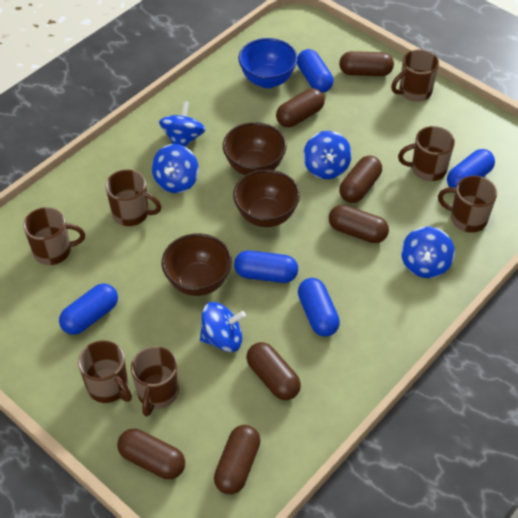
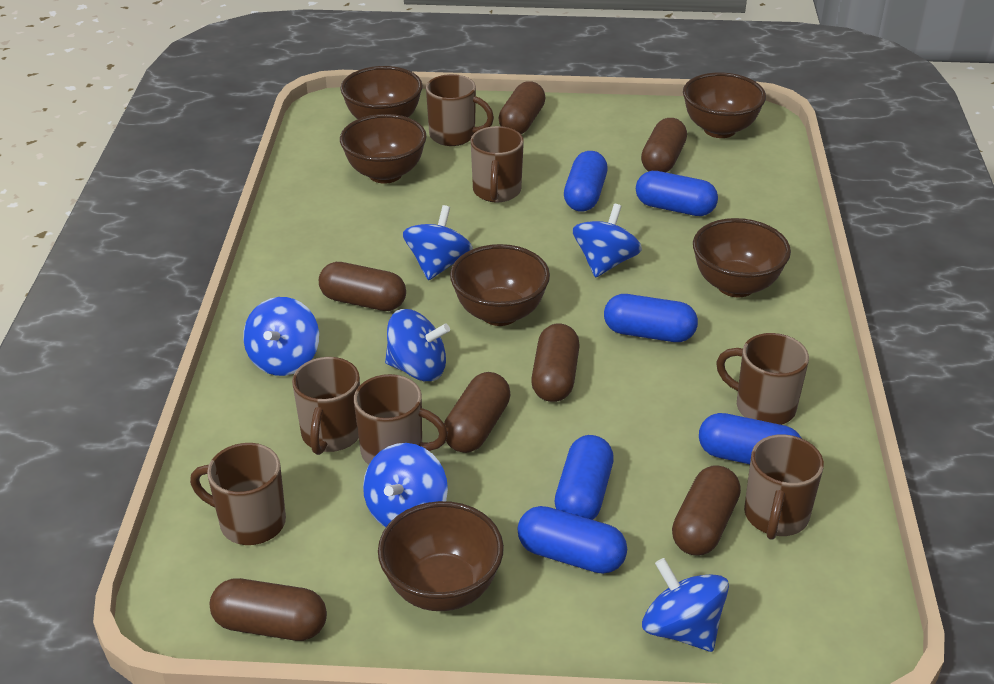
blue bowl: [238,38,298,88] = 1 -> none = 0
blue capsule: [59,284,118,335] [234,250,298,283] [297,49,333,93] [298,278,340,337] [447,149,495,188] = 5 -> [518,506,627,574] [555,435,614,520] [564,151,608,211] [604,294,698,342] [636,171,718,216] [699,413,801,464] = 6
blue spinning top: [152,144,199,193] [159,101,206,146] [200,302,246,352] [303,131,352,179] [401,226,455,278] = 5 -> [243,297,319,376] [363,443,448,528] [385,309,450,381] [403,205,473,280] [573,204,642,277] [642,558,729,652] = 6
brown bowl: [162,233,232,296] [223,122,287,175] [233,169,300,227] = 3 -> [340,66,423,119] [340,114,427,184] [378,501,504,611] [450,244,550,326] [683,72,766,138] [693,218,791,297] = 6

